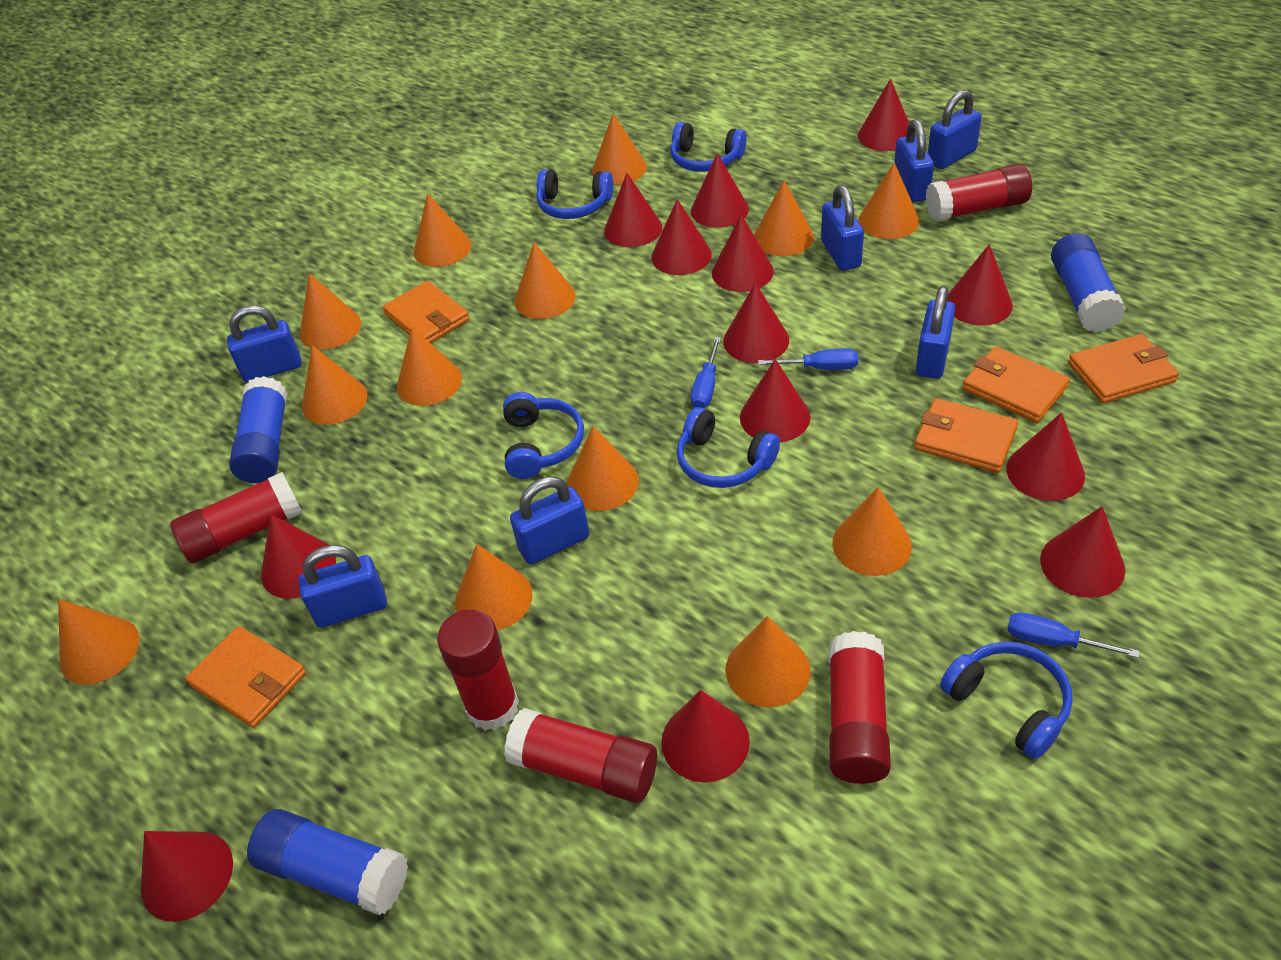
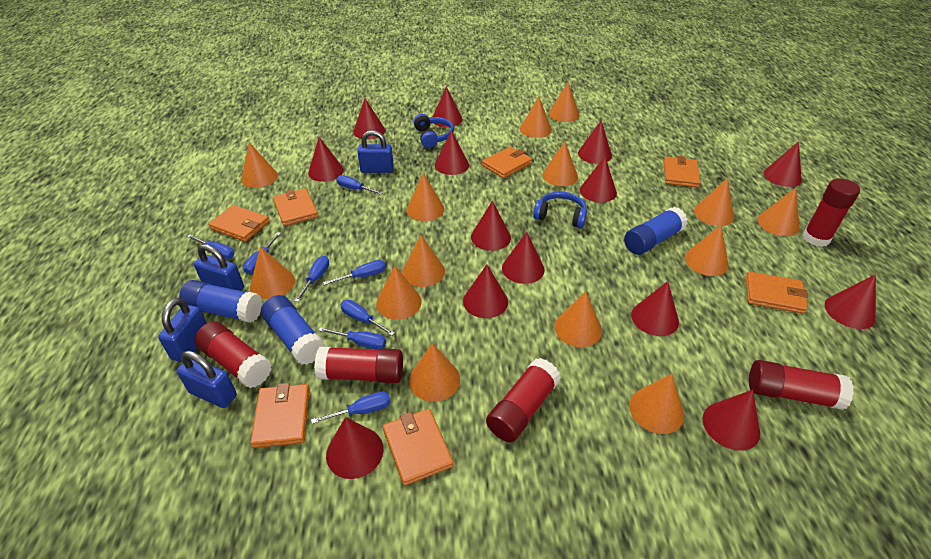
blue headphones: [503,392,584,479] [536,169,613,219] [670,122,747,172] [676,407,780,488] [940,642,1072,759] = 5 -> [413,114,454,148] [533,191,587,228] = 2
blue padlock: [227,305,302,382] [298,545,387,628] [510,477,589,565] [821,185,864,271] [894,119,934,202] [916,286,955,379] [928,90,982,169] = 7 -> [158,298,207,362] [177,350,237,408] [194,244,244,291] [357,130,394,173] = 4
blue screwdriver: [691,337,721,408] [758,349,858,370] [1007,612,1140,658] = 3 -> [187,235,234,259] [243,232,281,274] [295,256,329,302] [311,391,391,424] [318,327,386,350] [323,260,386,285] [336,175,383,195] [340,300,395,336] = 8
orange cone: [58,599,139,685] [300,273,361,349] [302,345,367,425] [397,327,462,406] [414,193,471,267] [455,544,533,630] [514,242,576,319] [567,426,639,511] [592,114,647,185] [725,616,810,707] [754,180,814,256] [833,487,912,576] [859,162,919,239] = 13 -> [241,142,278,188] [250,246,295,299] [376,265,422,320] [402,235,445,287] [407,173,444,221] [409,343,460,402] [520,97,552,138] [542,141,578,186] [549,82,579,122] [554,292,602,347] [629,374,684,434] [685,225,729,276] [694,178,734,226] [757,188,799,236] = 14
orange wallet: [185,626,306,728] [382,281,470,343] [914,398,1018,473] [962,346,1070,423] [1068,334,1179,403] = 5 -> [209,205,269,242] [250,383,310,448] [273,188,318,226] [383,409,454,486] [482,146,532,178] [664,156,701,188] [746,271,808,314] = 7
red cone: [141,831,233,922] [261,514,336,599] [604,173,662,247] [651,199,712,275] [661,690,750,782] [691,153,749,228] [712,214,774,292] [723,282,789,363] [740,359,810,442] [858,79,909,151] [947,244,1013,326] [1006,413,1085,501] [1040,506,1125,598] = 13 -> [308,137,344,182] [326,417,383,479] [353,98,385,140] [433,87,462,127] [435,130,469,175] [463,265,508,318] [471,201,511,251] [502,232,545,284] [578,121,612,164] [580,157,617,203] [631,281,679,336] [703,390,760,451] [764,141,802,187] [825,274,876,329] = 14

